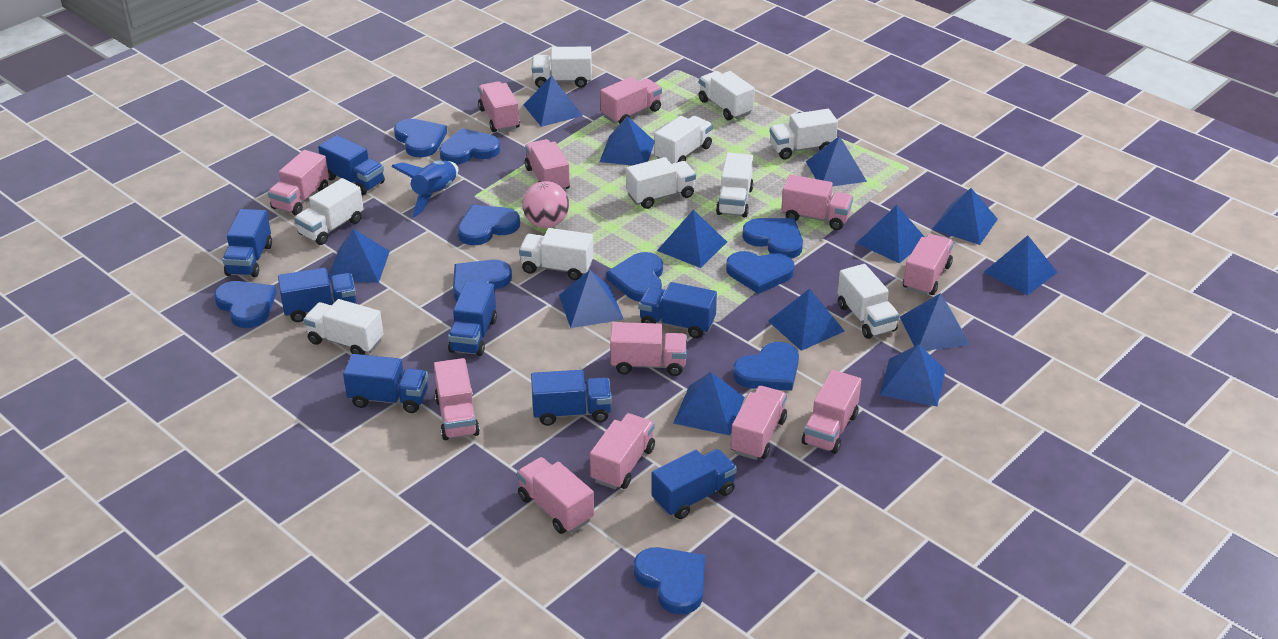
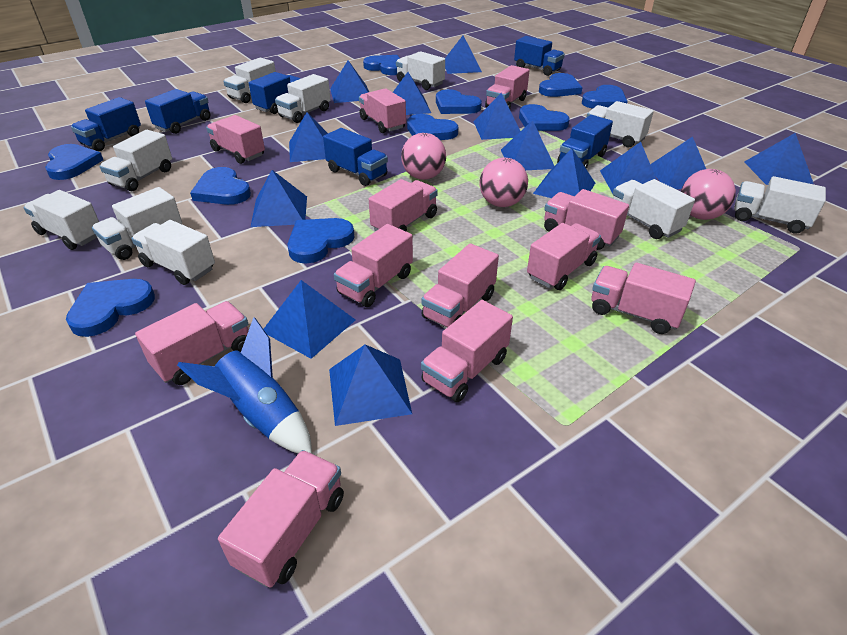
blue truck: [222,209,272,277] [278,268,356,322] [318,135,385,195] [343,354,428,413] [448,281,497,356] [531,370,612,426] [639,282,717,338] [651,449,737,519] = 8 -> [71,97,141,151] [145,89,210,134] [249,72,301,114] [323,128,388,186] [514,36,565,76] [557,115,613,169] = 6
pink ball: [523,181,569,228] = 1 -> [401,133,446,180] [480,158,528,207] [681,169,736,220] = 3

